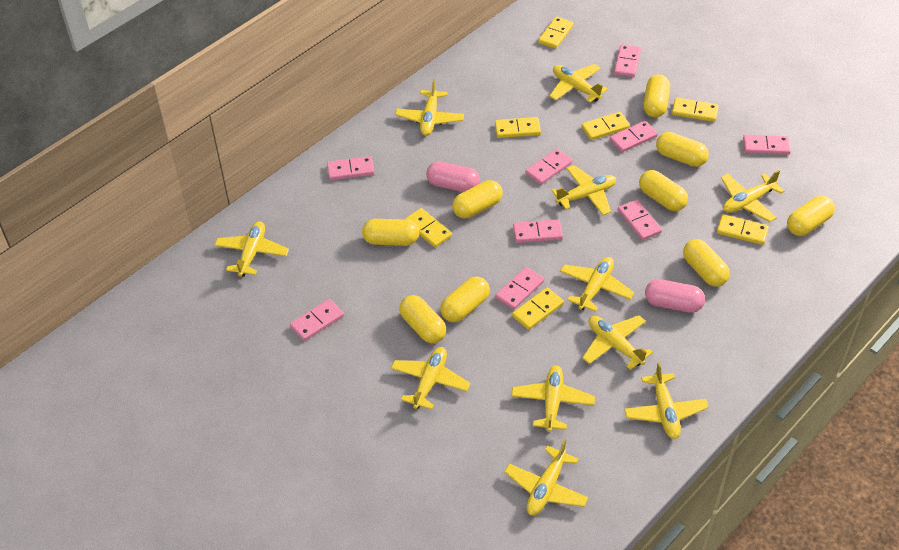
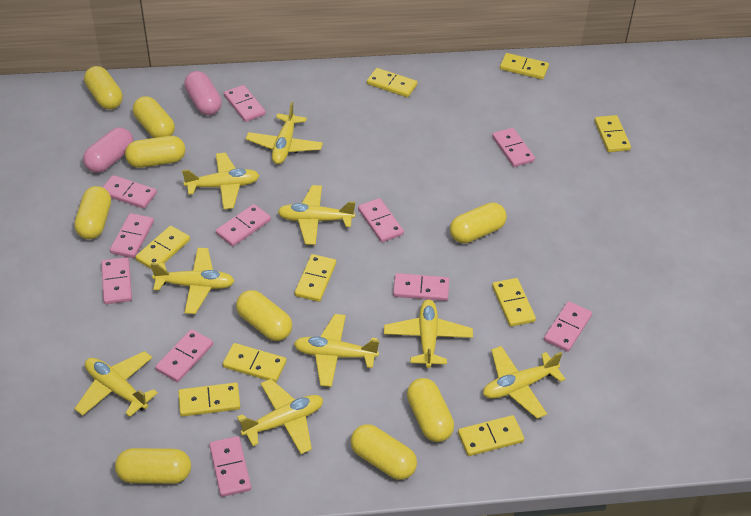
pink domino: [290,299,344,341] [327,156,374,180] [495,267,544,310] [513,219,563,243] [526,149,573,185] [610,121,658,152] [614,44,641,77] [618,199,662,240] [743,134,791,155] = 9 -> [101,257,132,304] [103,175,157,209] [110,213,154,258] [155,329,213,382] [209,436,251,497] [216,204,271,246] [224,85,266,122] [358,198,404,242] [393,273,449,301] [492,128,535,167] [544,301,592,352] = 11
yellow domino: [404,208,452,248] [495,117,541,138] [512,287,564,330] [538,17,574,49] [581,112,630,140] [672,98,719,122] [717,214,769,245] = 7 -> [135,226,190,269] [178,383,240,416] [223,343,286,383] [295,254,336,302] [367,68,417,97] [458,415,524,456] [492,278,536,327] [500,53,549,79] [594,115,631,152] = 9
yellow plane: [214,221,289,277] [391,347,471,410] [395,79,464,136] [504,439,589,515] [511,365,595,432] [549,64,608,103] [552,165,616,215] [560,257,634,312] [582,315,653,370] [624,362,709,439] [721,170,784,222] = 11 -> [74,351,158,417] [150,248,234,314] [182,153,260,209] [237,379,323,454] [246,102,323,164] [278,185,355,245] [294,314,379,387] [384,300,473,368] [483,346,565,419] = 9

